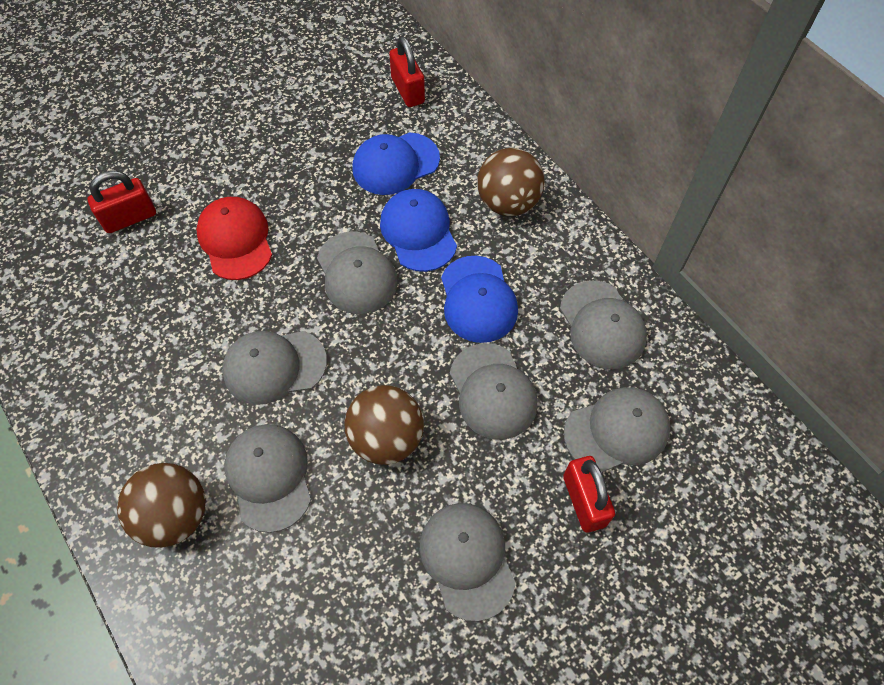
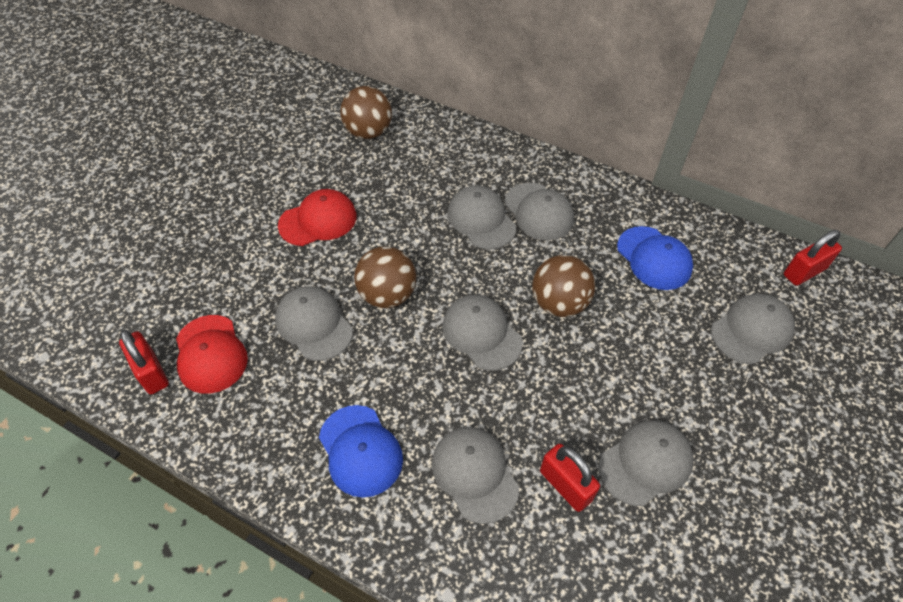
blue cap: [352,132,440,195] [380,189,457,272] [441,256,518,343] = 3 -> [319,405,403,497] [617,226,693,290] = 2
red cap: [196,197,272,280] = 1 -> [176,315,248,394] [278,189,357,246] = 2

